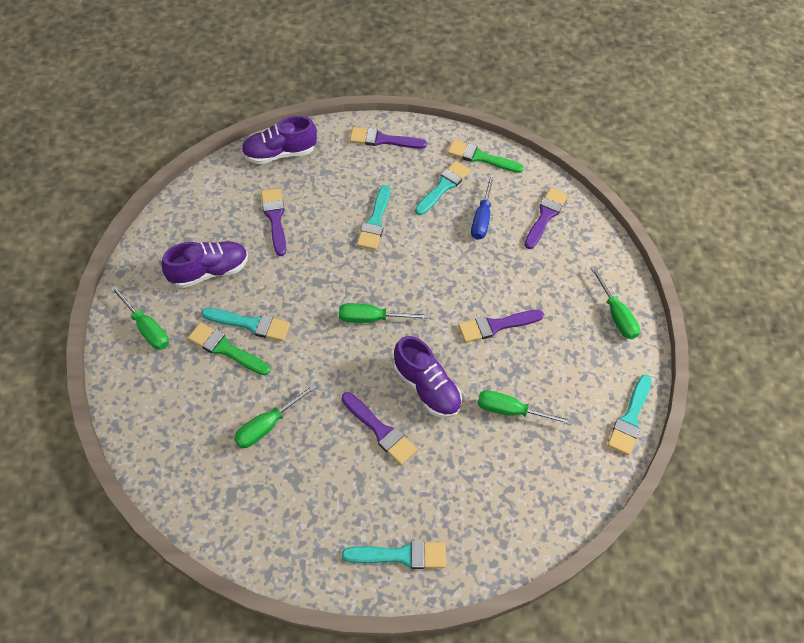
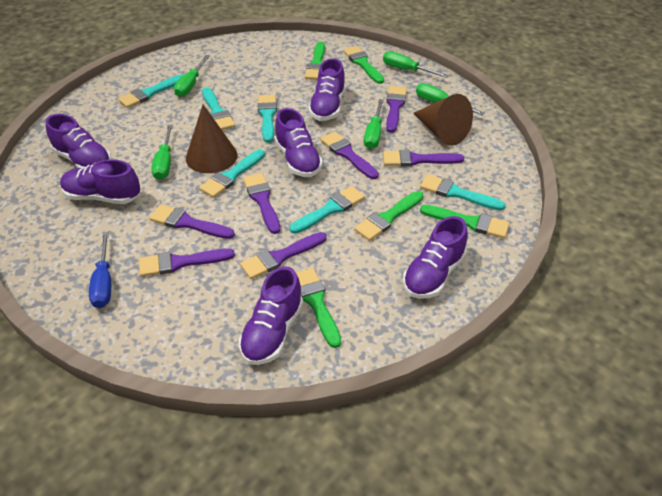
brown cone: none = 0 -> [186,105,237,173] [414,94,473,146] = 2
green brush: [188,322,270,375] [448,140,524,173] = 2 -> [296,268,341,348] [305,42,325,80] [343,46,384,84] [354,191,424,241] [420,205,510,238] = 5
purple brush: [261,188,286,256] [342,392,417,465] [350,127,427,149] [458,310,544,343] [525,188,568,249] = 5 -> [139,248,235,277] [149,205,235,239] [240,232,327,279] [243,173,280,234] [320,132,379,179] [383,150,464,166] [386,86,407,133] = 7
purple shoe: [162,241,248,288] [241,116,317,164] [394,336,462,418] = 3 -> [46,114,111,168] [60,159,140,204] [239,266,303,365] [275,108,323,177] [308,58,345,121] [403,216,468,299] = 6
turquoise brush: [201,308,290,341] [342,541,446,569] [357,185,390,250] [415,161,471,215] [608,374,651,455] = 5 -> [118,74,183,108] [199,149,265,198] [202,87,235,130] [258,95,277,143] [289,186,365,234] [420,174,505,211] = 6

